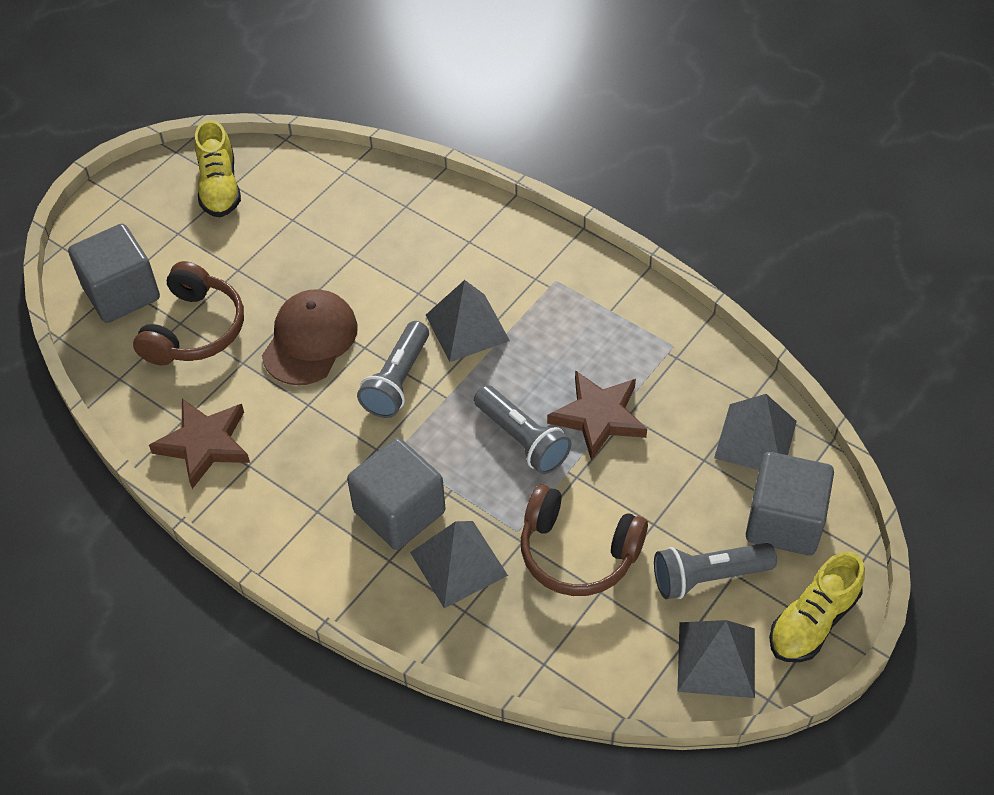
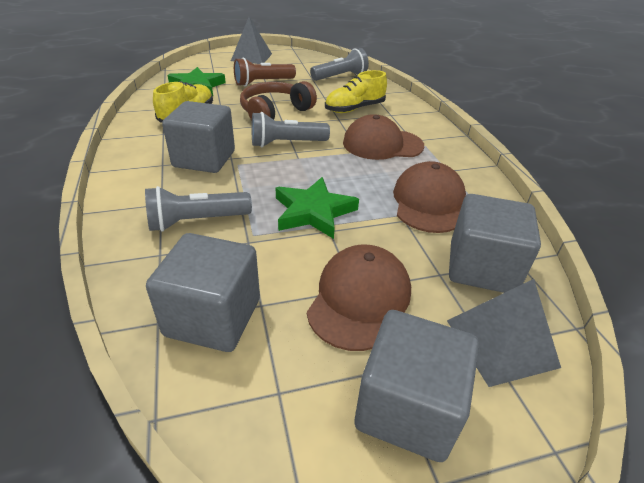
brown cap: [262,289,358,385] = 1 -> [307,244,411,351] [343,114,424,160] [393,161,466,233] = 3
brown flashlight: none = 0 -> [234,57,296,86] = 1
brown headphones: [133,261,244,365] [521,485,648,596] = 2 -> [240,81,317,121] = 1
brown star: [149,399,250,489] [547,370,647,460] = 2 -> none = 0
green star: none = 0 -> [168,67,226,96] [275,177,359,239] = 2
grey cube: [68,224,160,323] [347,438,446,550] [746,452,834,555] = 3 -> [146,233,260,352] [162,101,235,173] [354,310,479,462] [449,194,541,293] = 4
grey pyramid: [410,521,508,608] [426,280,510,362] [677,620,755,698] [714,394,797,470] = 4 -> [231,17,272,64] [447,279,561,387] = 2

